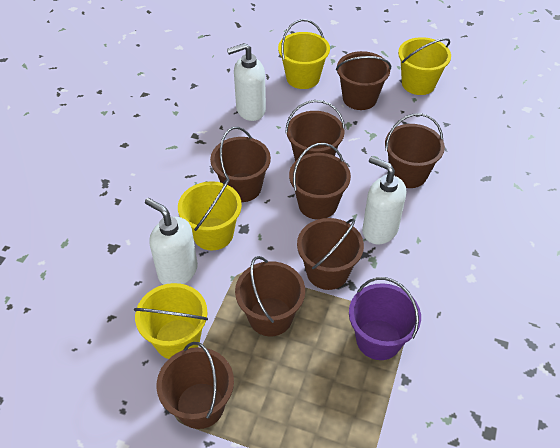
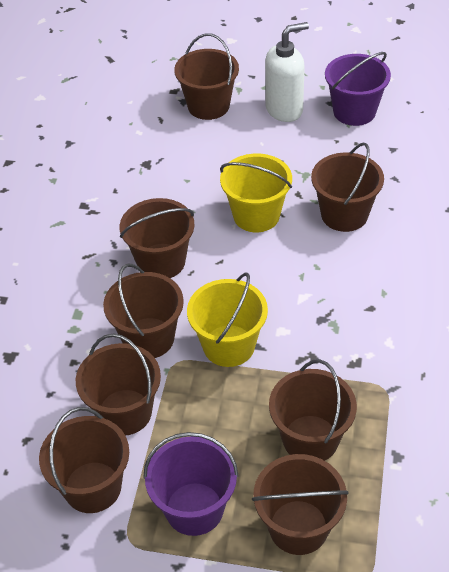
purple bucket: [349,277,421,360] = 1 -> [143,432,239,536] [325,52,391,126] = 2
white soap dispenser: [145,198,198,285] [227,43,266,121] [362,156,406,244] = 3 -> [265,22,309,122] = 1
yellow bucket: [134,283,208,359] [178,178,242,250] [278,19,330,89] [398,37,451,95] = 4 -> [187,273,268,367] [220,154,292,232] = 2

